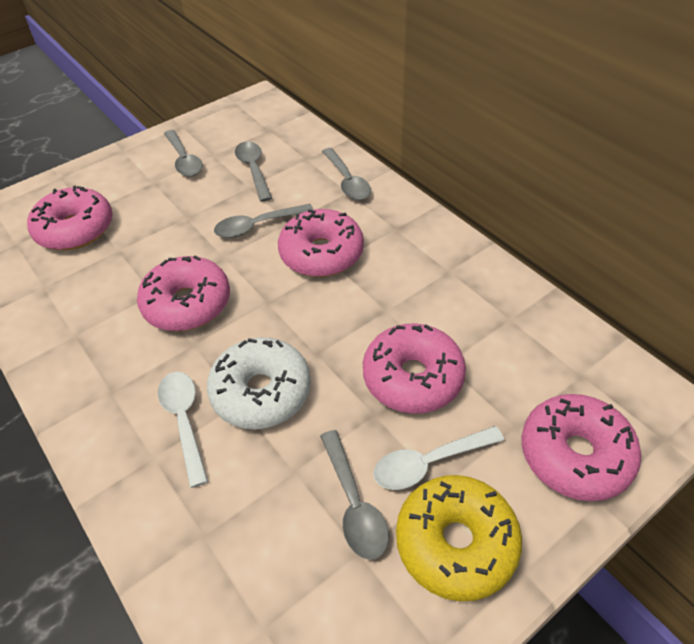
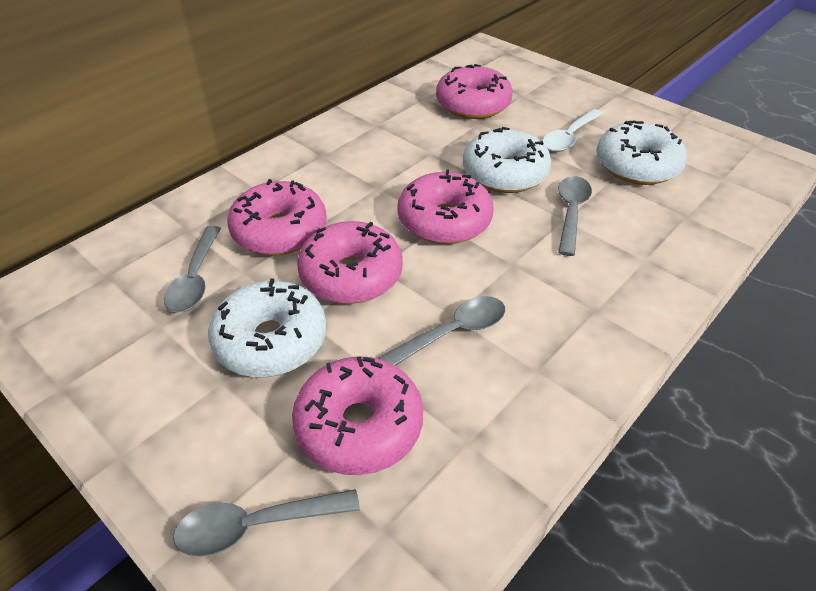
grey spoon: [164,130,203,177] [214,204,314,238] [235,141,272,202] [320,430,389,560] [322,148,371,200] = 5 -> [164,226,221,313] [173,489,360,556] [378,296,505,366] [558,176,592,256] = 4
white donut: [207,337,311,429] = 1 -> [208,278,327,377] [463,127,552,193] [596,121,687,185] = 3
white spoon: [158,372,208,488] [373,426,504,490] = 2 -> [542,109,603,152] = 1
yellow donut: [396,475,522,601] = 1 -> none = 0

